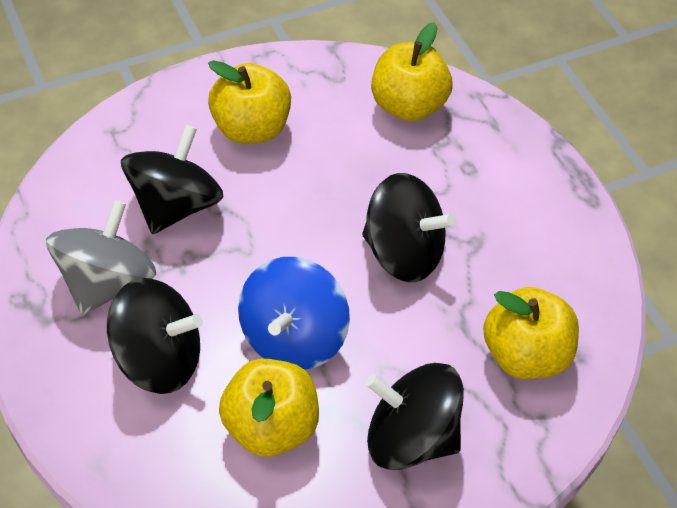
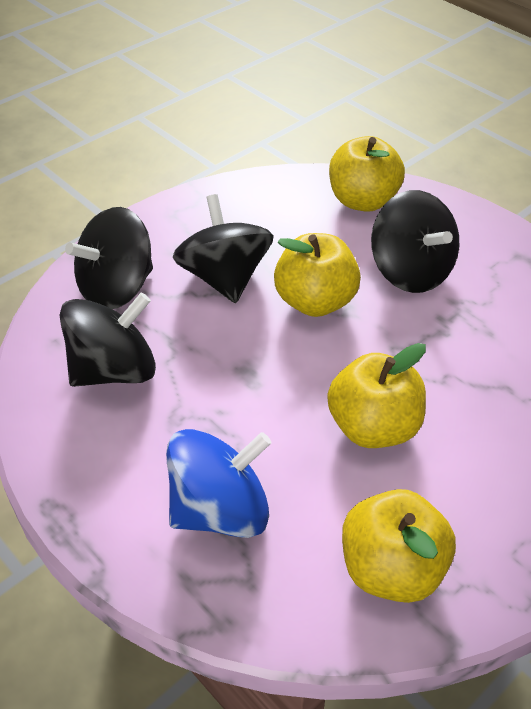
grey spinning top: [46,200,156,315] = 1 -> none = 0

